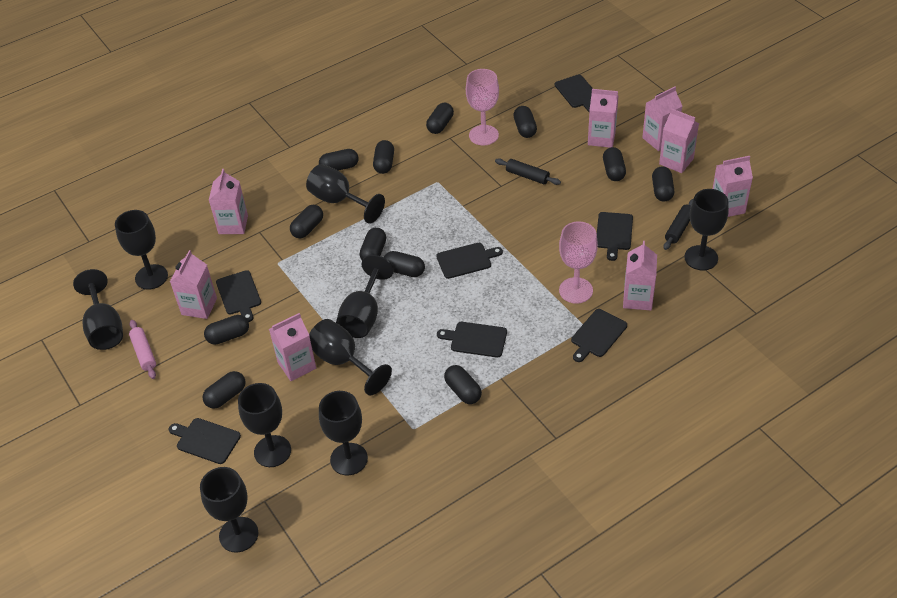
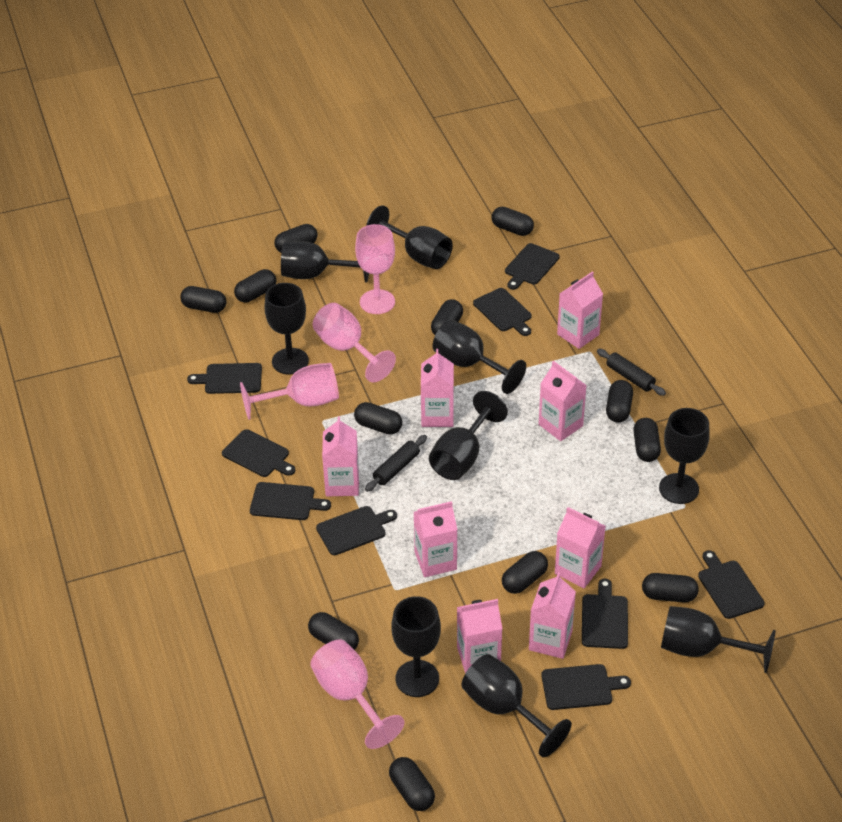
black cutting board: [169,418,241,464] [216,270,261,322] [436,243,503,279] [437,322,507,357] [555,74,593,112] [571,309,627,362] [597,212,633,261] = 7 -> [187,363,262,394] [222,429,295,477] [250,482,331,520] [316,506,397,555] [473,288,532,336] [505,243,560,290] [541,664,631,710] [582,579,628,649] [698,550,765,619] = 9
pink goblet: [466,69,499,145] [559,222,598,304] = 2 -> [240,363,339,420] [310,640,405,749] [313,303,396,383] [355,224,395,314] = 4
pink rolling pin: [129,320,156,379] = 1 -> none = 0

